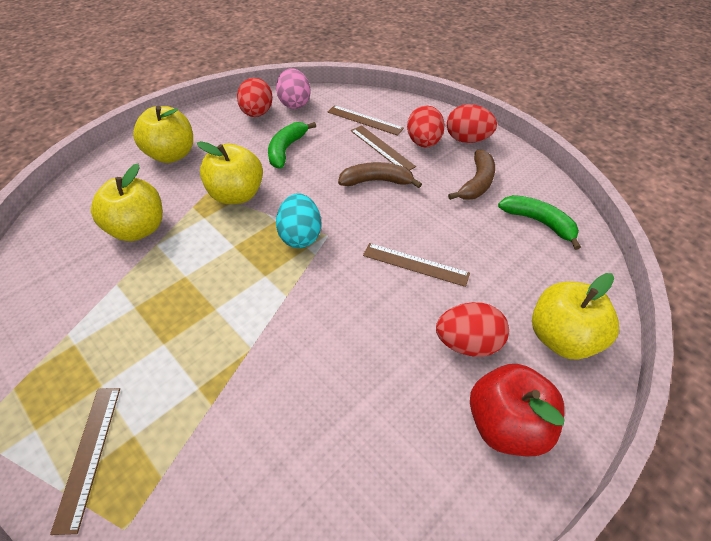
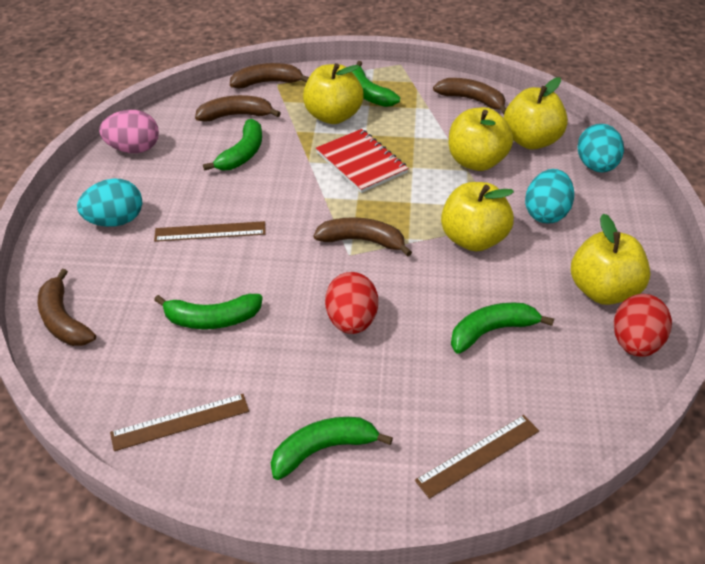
brown banana: [338,162,422,188] [448,150,495,200] = 2 -> [37,269,96,346] [195,95,281,122] [230,63,309,88] [313,217,412,257] [433,78,506,114] = 5
brown ruler: [50,388,120,535] [328,105,404,136] [351,125,416,170] [363,243,470,287] = 4 -> [110,394,249,451] [154,221,266,242] [415,415,539,499] = 3
green banana: [268,122,316,169] [498,195,581,250] = 2 -> [154,294,263,329] [203,119,262,171] [271,417,393,480] [352,61,400,107] [451,303,554,354] = 5
red apple: [470,364,565,456] = 1 -> none = 0
red egg: [237,78,273,117] [407,106,445,148] [436,302,509,357] [447,104,497,143] = 4 -> [325,272,378,334] [614,294,672,357] = 2
red notebook: none = 0 -> [316,129,409,193] = 1
turquoise egg: [276,193,321,248] = 1 -> [77,178,142,227] [525,169,574,223] [577,124,624,172] = 3
yellow apple: [91,164,163,241] [133,106,193,163] [197,141,263,204] [532,273,619,360] = 4 -> [303,63,364,124] [441,182,514,252] [449,107,513,171] [504,77,568,150] [571,214,650,305] = 5

